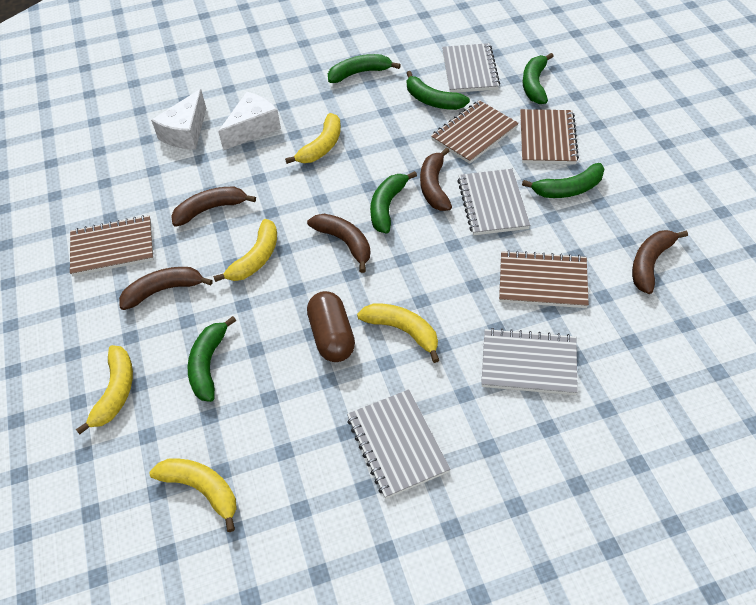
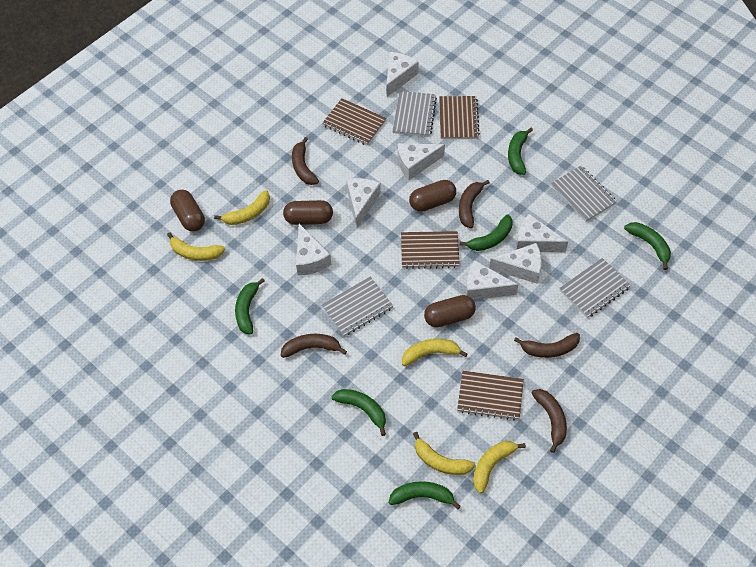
brown capsule: [307,291,355,362] = 1 -> [170,190,205,232] [283,200,333,225] [409,180,456,212] [424,295,476,327] = 4
white cheese: [151,89,206,150] [218,92,281,151] = 2 -> [296,224,331,275] [346,178,381,228] [386,52,419,97] [398,143,445,180] [466,261,518,300] [489,243,541,283] [516,214,568,252] = 7

